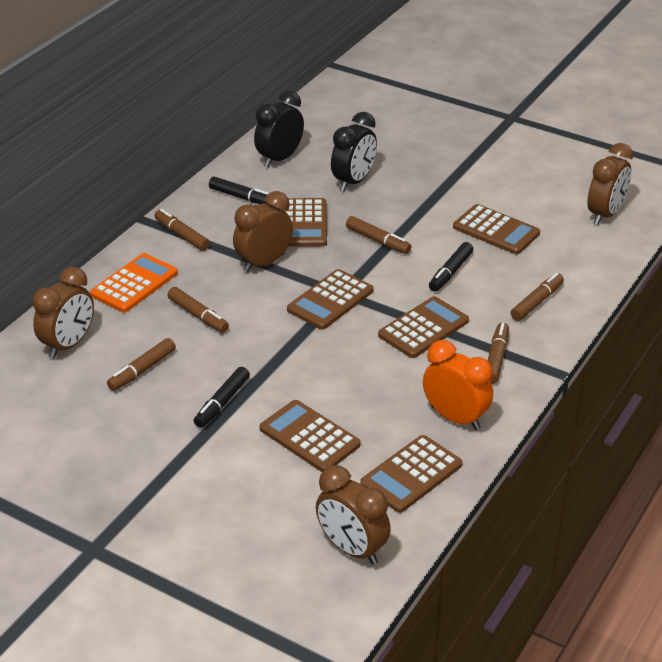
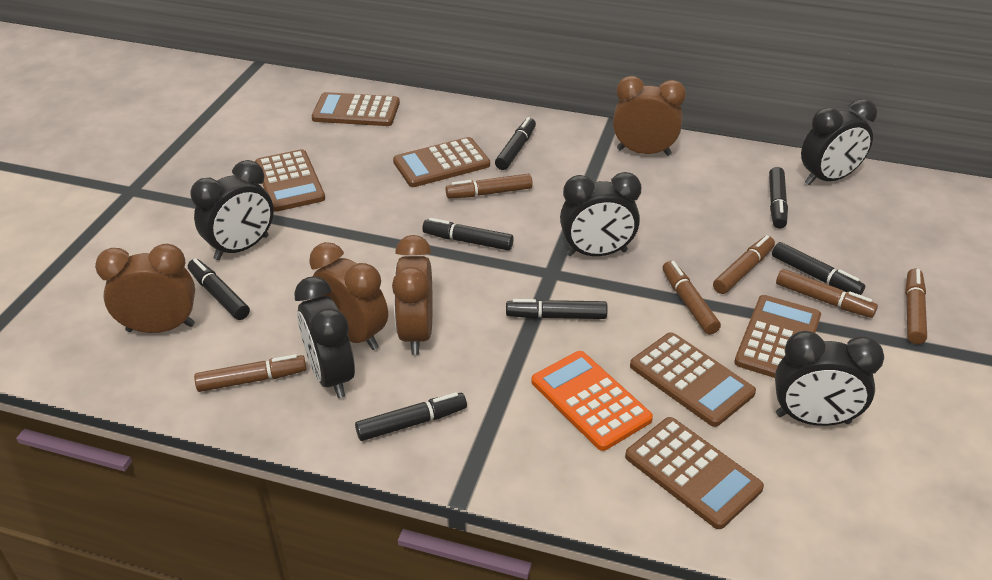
black clock: [254,91,304,168] [331,112,377,191] = 2 -> [190,160,274,260] [294,276,355,398] [560,172,641,256] [775,331,884,426] [801,99,877,185] = 5
black marker: [194,367,250,428] [209,177,269,204] [429,242,473,292] = 3 -> [188,258,250,320] [355,392,467,441] [422,218,514,250] [495,117,536,170] [506,299,608,319] [769,167,788,228] [772,242,865,295] = 7
orange clock: [423,340,493,430] = 1 -> none = 0

